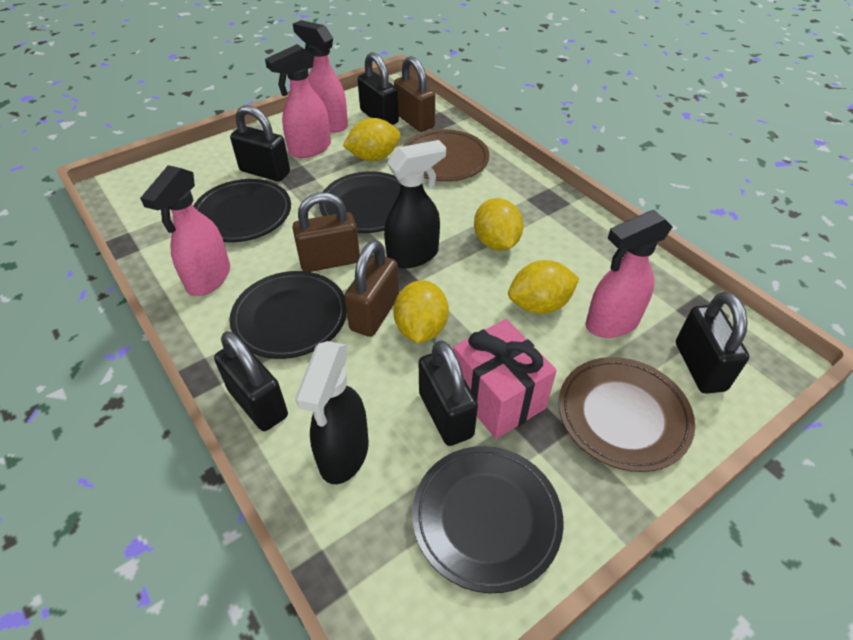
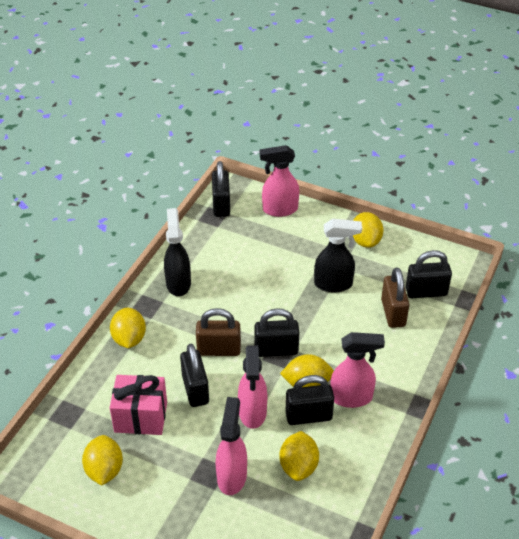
black plate: [193,179,291,242] [229,271,347,359] [319,172,401,233] [412,446,564,593] = 4 -> none = 0
brown padlock: [292,193,360,272] [344,240,399,337] [394,56,435,132] = 3 -> [196,308,241,356] [381,267,409,328] = 2
brown plate: [403,129,490,181] [558,357,695,472] = 2 -> none = 0
yellow lemon: [343,118,400,161] [393,280,449,343] [474,198,523,251] [508,260,579,314] = 4 -> [82,435,123,486] [110,308,146,348] [279,431,319,481] [280,354,334,387] [353,212,384,248] = 5

